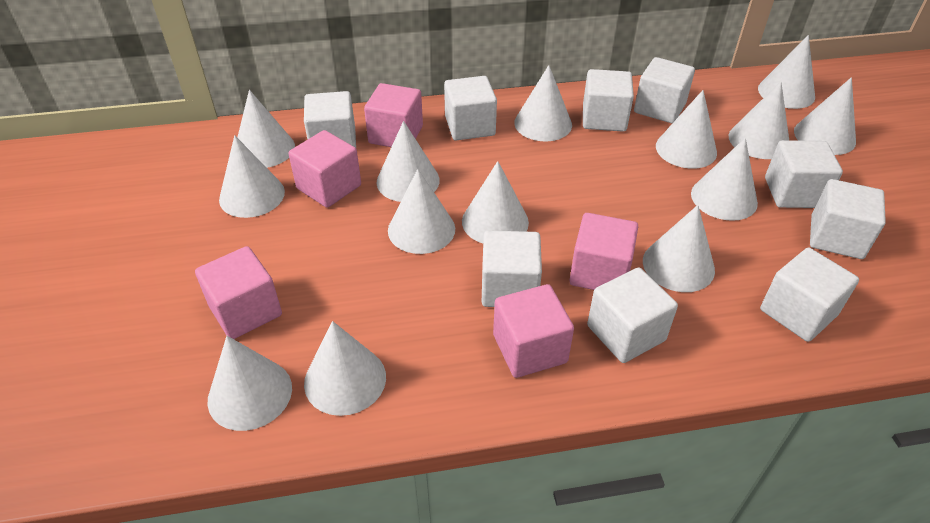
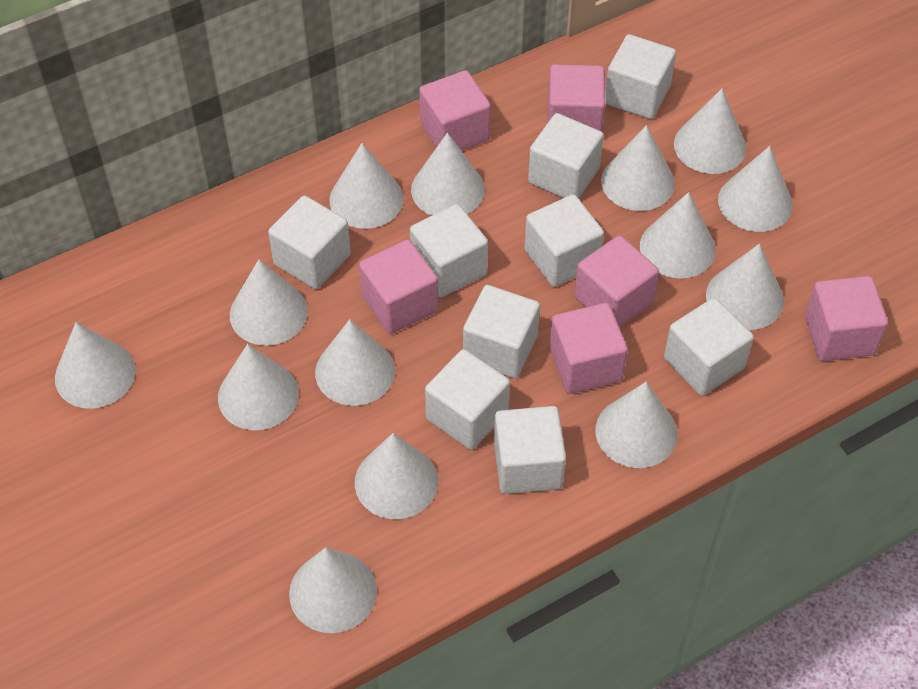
pink cube: [195,246,282,339] [288,130,361,208] [364,83,423,147] [493,284,574,378] [569,213,638,290] = 5 -> [359,239,438,334] [419,70,491,151] [547,64,605,132] [549,303,628,394] [574,235,659,327] [805,276,888,361] = 6

